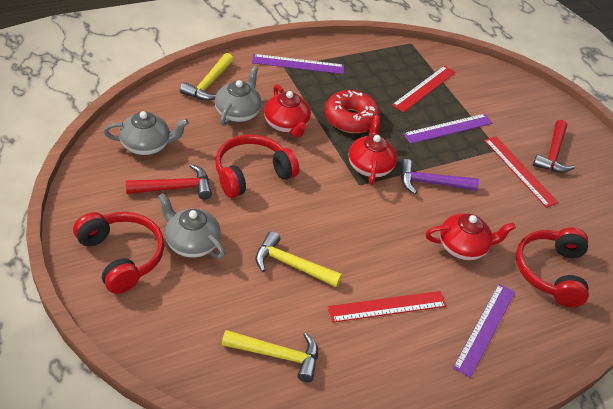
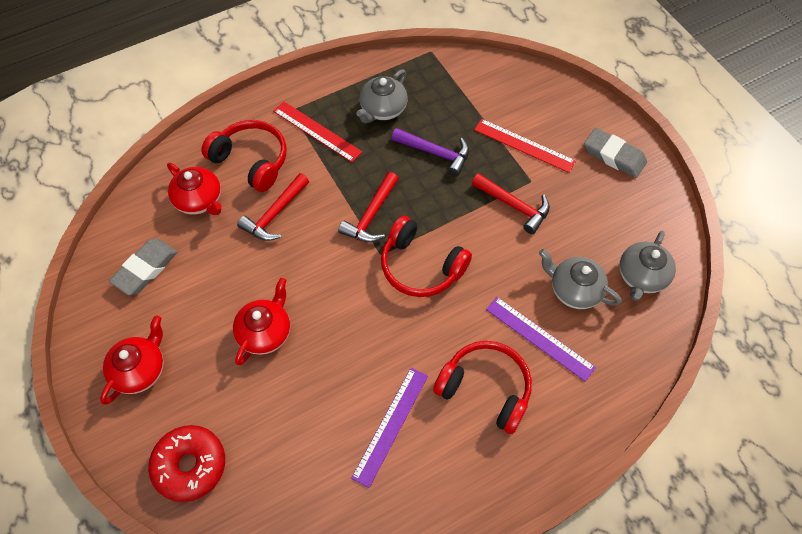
grey eraser: none = 0 -> [109,239,178,295] [584,128,647,178] = 2
purple ruler: [252,54,344,74] [403,114,492,144] [453,284,515,378] = 3 -> [351,367,428,488] [486,297,596,382] = 2
red hammer: [125,164,212,199] [533,120,575,173] = 2 -> [237,173,309,241] [338,172,399,242] [472,173,550,234] = 3
red ruler: [327,291,447,323] [392,66,456,112] [484,136,559,208] = 3 -> [273,101,362,162] [474,119,576,173] = 2
yellow hammer: [180,53,234,101] [222,330,318,382] [255,231,342,287] = 3 -> none = 0

